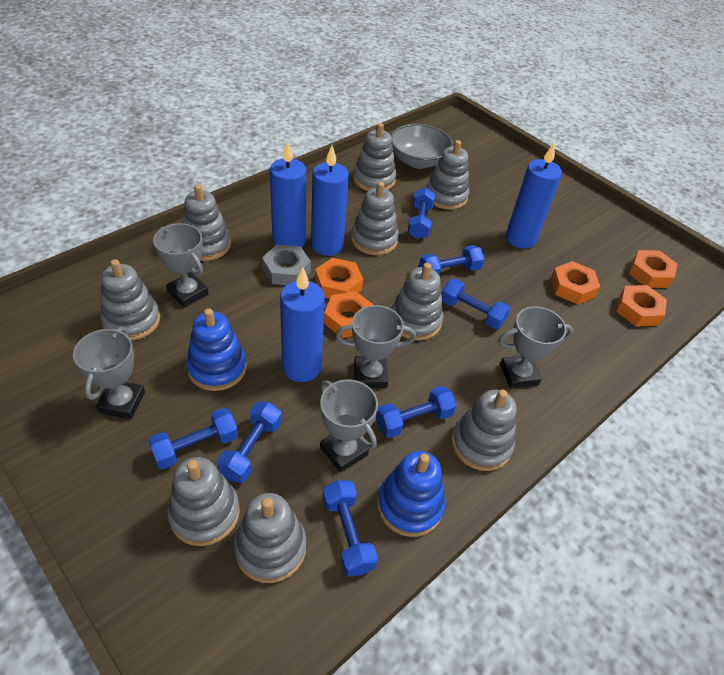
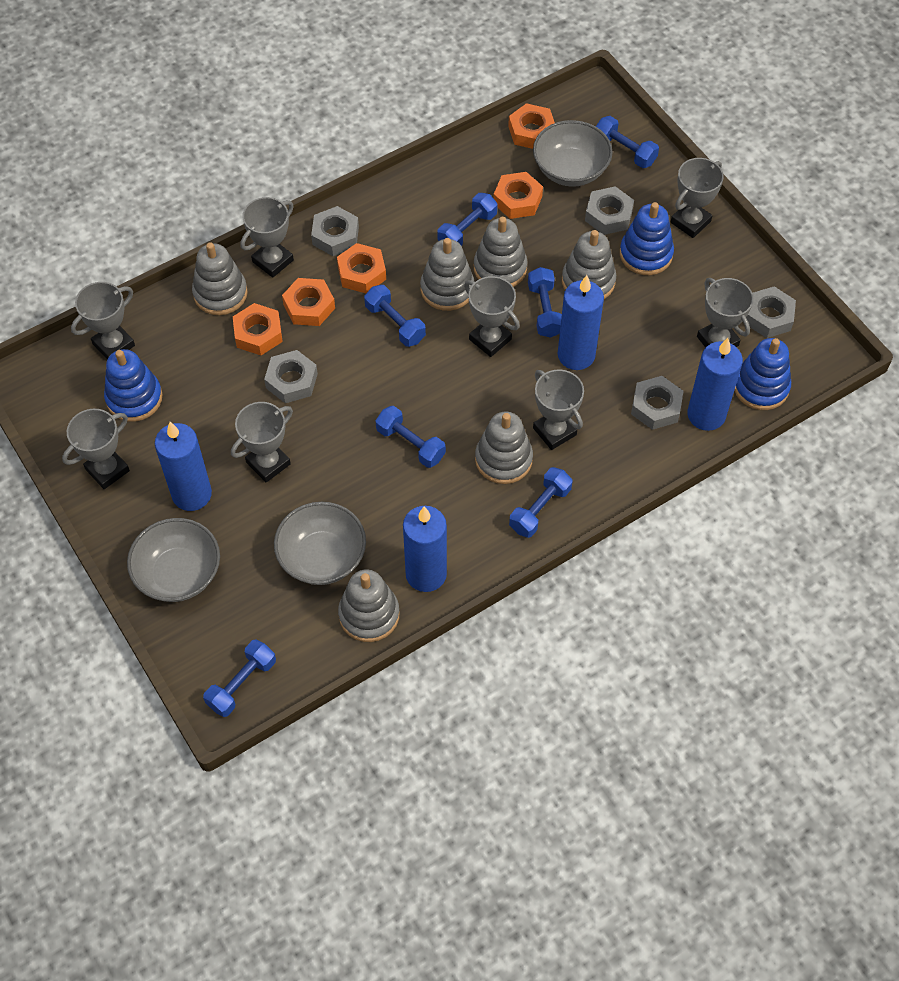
blue stacking toy: [186,308,247,391] [377,451,445,537] = 2 -> [104,349,162,422] [620,202,674,275] [734,338,791,410] = 3
grey bowl: [391,124,453,169] = 1 -> [127,518,220,602] [274,502,366,585] [533,120,613,187] = 3
grey nut: [262,245,311,285] = 1 -> [264,350,318,403] [311,206,359,256] [585,186,634,235] [631,376,683,430] [746,286,796,338] = 5
grey stacking toy: [100,259,160,341] [167,457,240,546] [182,184,231,261] [234,493,306,583] [351,182,399,255] [353,123,396,191] [391,263,444,340] [426,140,469,210] [451,390,517,471] = 9 -> [192,242,248,315] [338,569,400,642] [420,238,474,311] [474,217,528,287] [475,412,533,484] [562,230,616,299] = 6
grey trophy: [73,327,145,419] [153,223,209,308] [320,380,378,473] [336,305,416,388] [499,306,573,388] = 5 -> [62,409,130,489] [71,282,135,359] [231,402,293,483] [240,197,294,278] [464,276,520,357] [533,369,584,450] [671,158,724,238] [697,278,754,348] = 8

